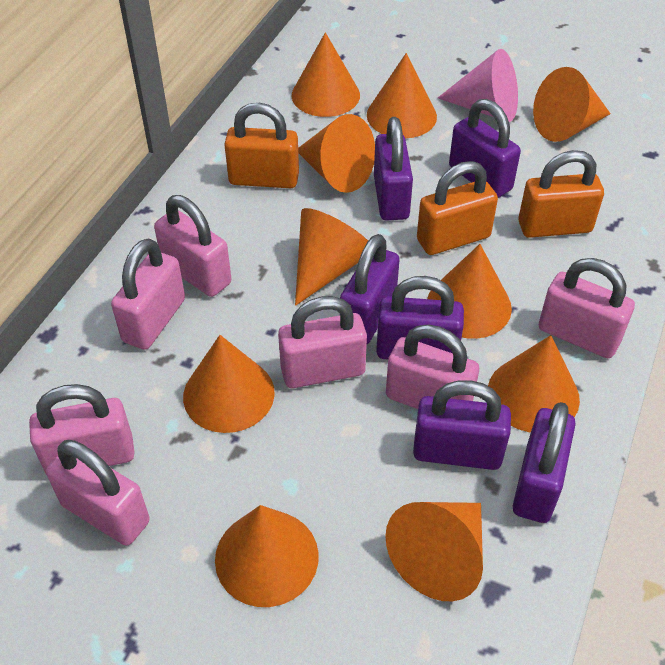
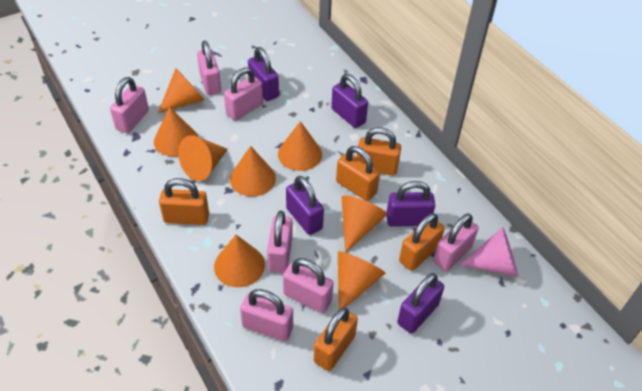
orange cone: [183,335,275,433] [215,505,319,607] [291,32,360,117] [295,208,368,306] [298,114,375,193] [367,53,437,138] [385,502,483,601] [427,244,512,339] [488,335,580,433] [533,67,611,142] = 10 -> [154,107,198,157] [158,68,205,113] [178,135,228,181] [214,235,265,287] [230,146,276,196] [278,121,322,171] [338,251,386,309] [341,196,387,253] = 8
orange padlock: [224,103,299,188] [417,161,498,255] [518,150,604,238] = 3 -> [159,178,209,225] [314,307,358,371] [336,146,380,201] [357,127,401,176] [399,213,445,271] = 5
purple padlock: [340,234,400,344] [374,117,413,220] [376,276,464,359] [413,380,511,470] [449,99,521,198] [513,402,576,523] = 6 -> [248,47,279,101] [286,176,324,235] [331,74,368,128] [386,181,435,227] [397,273,444,334] = 5

